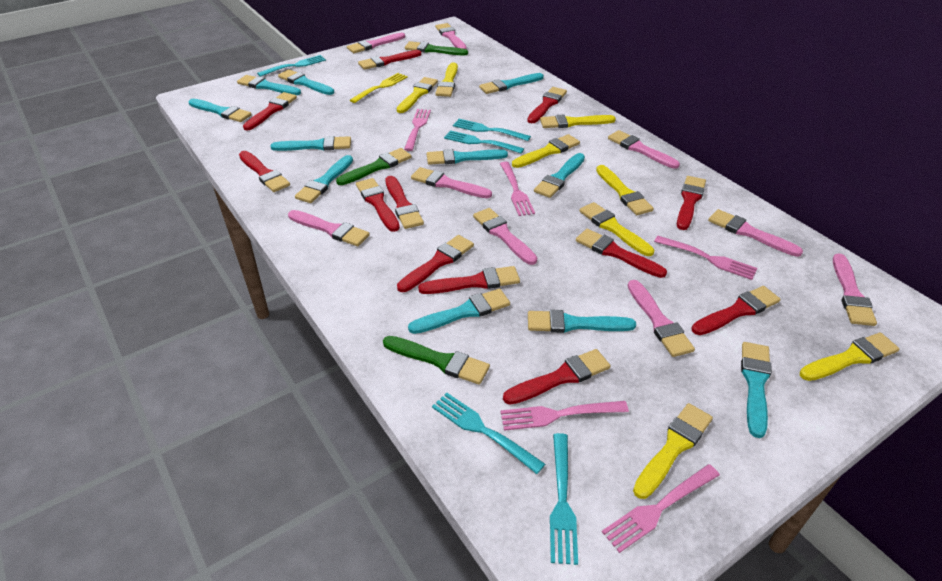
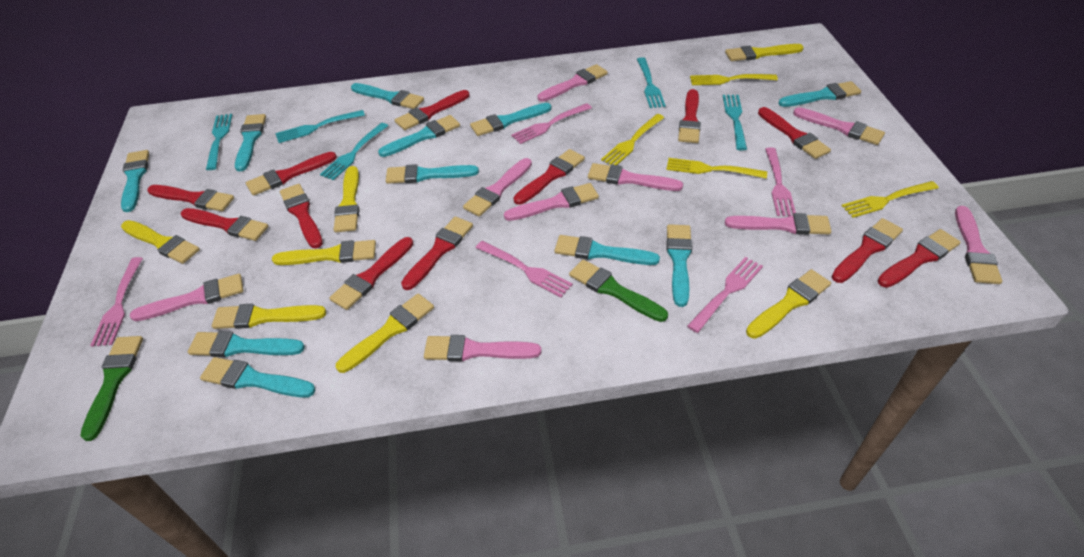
green brush: [336,148,411,185] [383,336,490,385] [405,41,468,55] = 3 -> [80,336,143,441] [569,259,668,322] = 2
yellow brush: [397,77,438,113] [435,62,458,97] [512,134,580,168] [540,115,616,128] [579,202,654,256] [596,165,654,215] [633,403,713,499] [800,332,899,381] = 8 -> [121,220,200,264] [212,304,326,329] [272,240,376,265] [334,166,360,232] [336,294,434,373] [725,44,804,61] [746,269,831,339] = 7
yellow fork: [350,73,408,103] = 1 -> [601,114,664,165] [667,158,767,179] [690,74,778,85] [842,181,939,218] = 4

